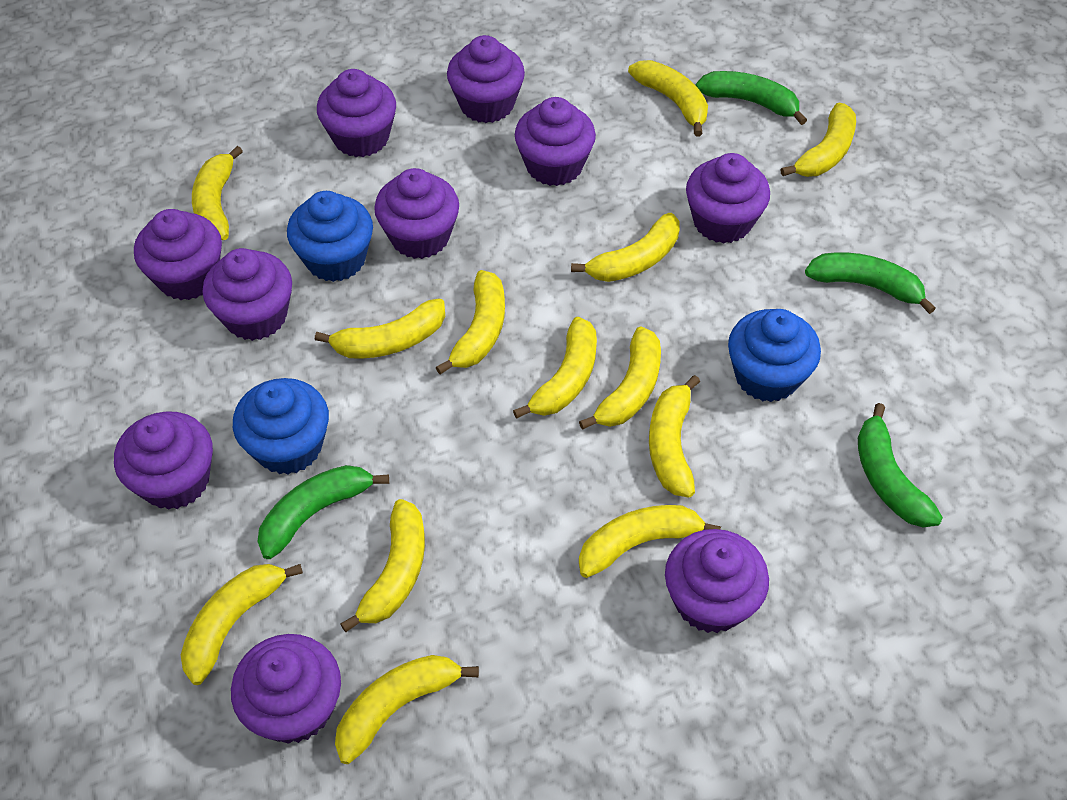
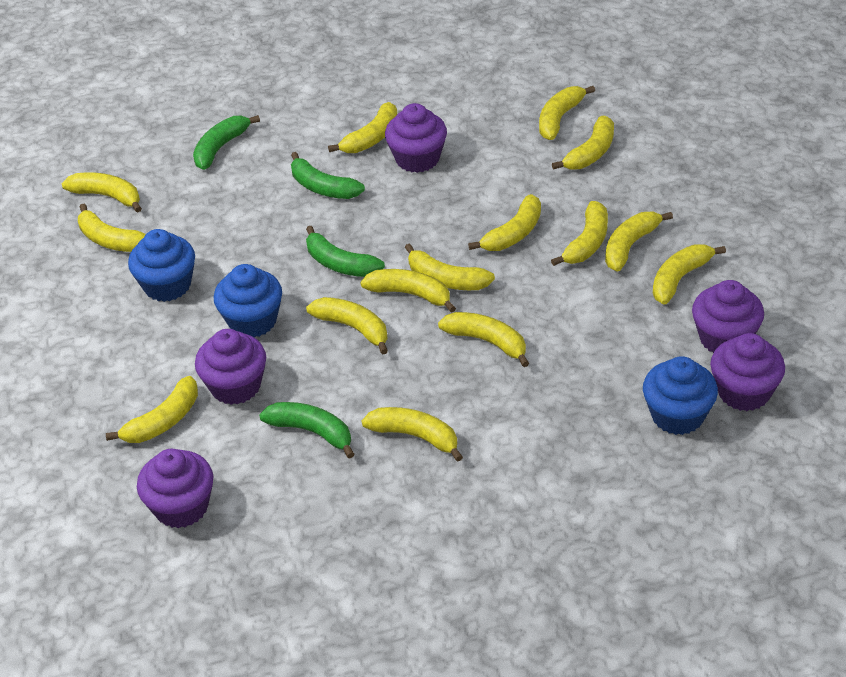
purple cupcake: [114,411,213,510] [134,209,222,300] [203,248,292,341] [231,634,341,744] [317,69,396,157] [374,168,459,259] [447,35,525,123] [515,97,596,186] [665,529,769,633] [686,153,770,244] = 10 -> [137,449,214,528] [195,329,266,405] [385,103,447,173] [692,280,764,353] [710,333,785,411] = 5
yellow banana: [181,564,303,685] [192,146,243,240] [315,299,445,359] [335,655,479,764] [340,499,425,632] [436,270,505,374] [513,317,597,419] [571,213,680,282] [579,326,661,430] [579,505,721,578] [628,60,708,136] [649,375,700,498] [781,103,856,177] = 13 -> [62,172,142,213] [78,204,146,252] [106,376,198,443] [306,297,388,354] [328,102,397,153] [360,269,456,313] [362,407,463,462] [405,243,495,290] [438,312,529,367] [468,194,541,251] [539,86,595,140] [551,201,608,266] [552,116,614,170] [605,212,673,272] [653,244,726,305] = 15

